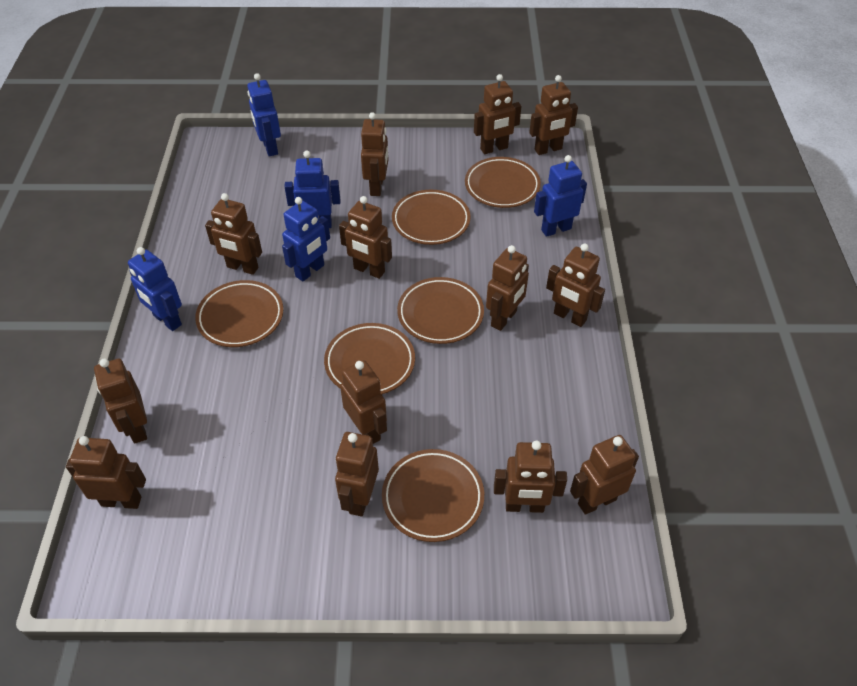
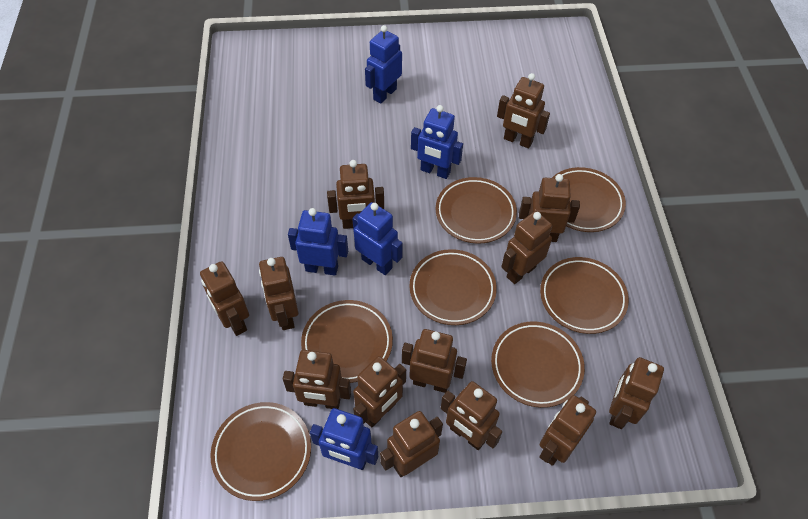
brown plate: [195,280,284,347] [324,323,415,395] [382,449,484,542] [392,190,471,245] [397,277,484,344] [465,157,541,208] = 6 -> [210,402,311,501] [301,300,393,383] [409,249,497,325] [436,177,517,244] [491,322,585,408] [540,257,629,334] [552,167,626,232] = 7

